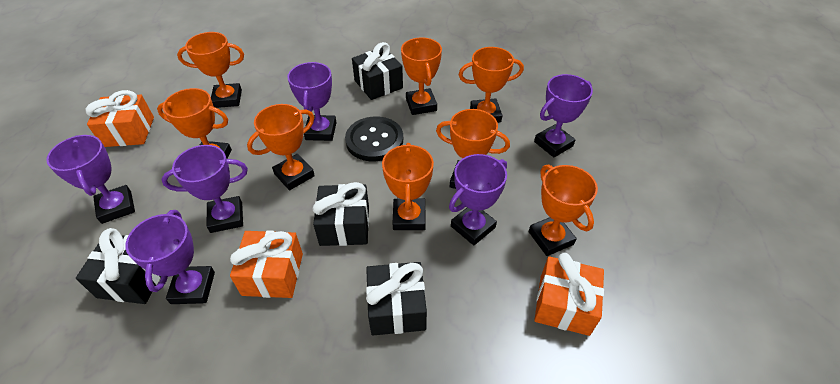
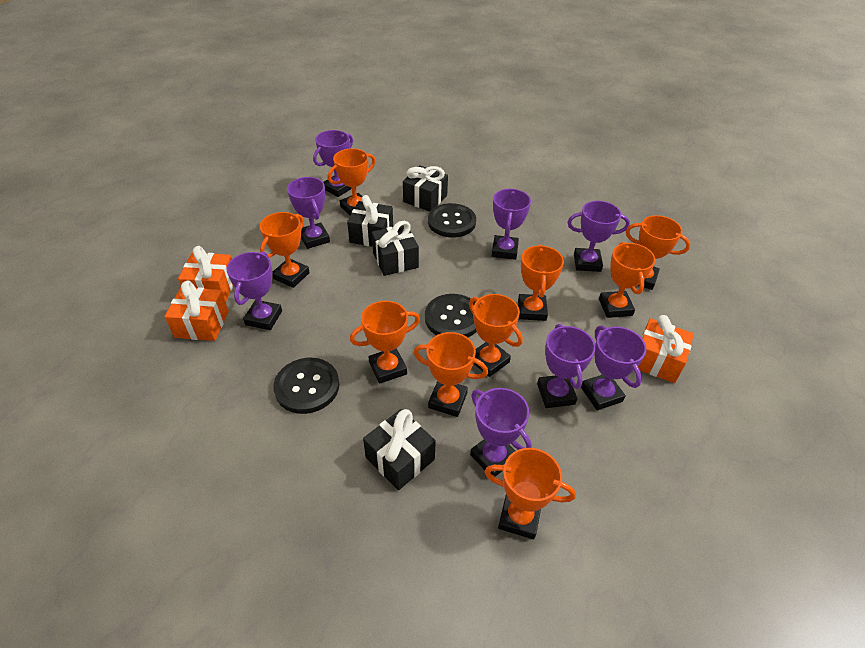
black button: [345,116,403,161] = 1 -> [273,358,339,414] [425,294,477,337] [428,203,476,238] = 3
orange trophy: [157,88,232,158] [177,32,244,108] [247,104,315,190] [382,143,434,230] [401,37,442,115] [436,109,510,189] [459,47,524,123] [529,164,598,256] = 8 -> [260,212,310,288] [328,148,376,216] [350,301,420,384] [414,332,488,417] [469,294,523,377] [485,448,576,539] [518,245,564,321] [599,242,655,318] [626,215,691,290] = 9
purple trophy: [46,135,135,224] [125,210,215,304] [161,145,248,233] [287,62,337,141] [449,154,507,245] [534,74,593,157] = 6 -> [226,251,282,330] [287,177,330,249] [313,130,353,197] [470,388,532,477] [492,189,531,260] [537,324,596,408] [567,201,630,272] [581,325,646,411] = 8

